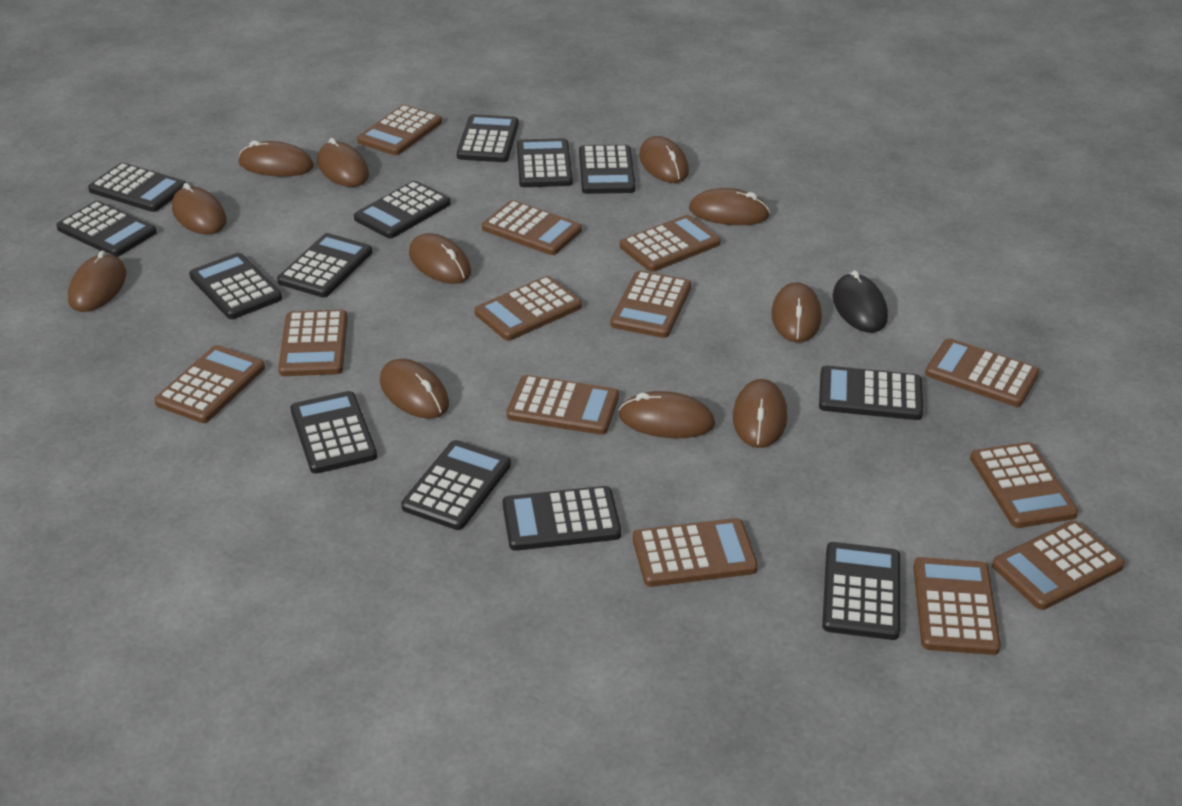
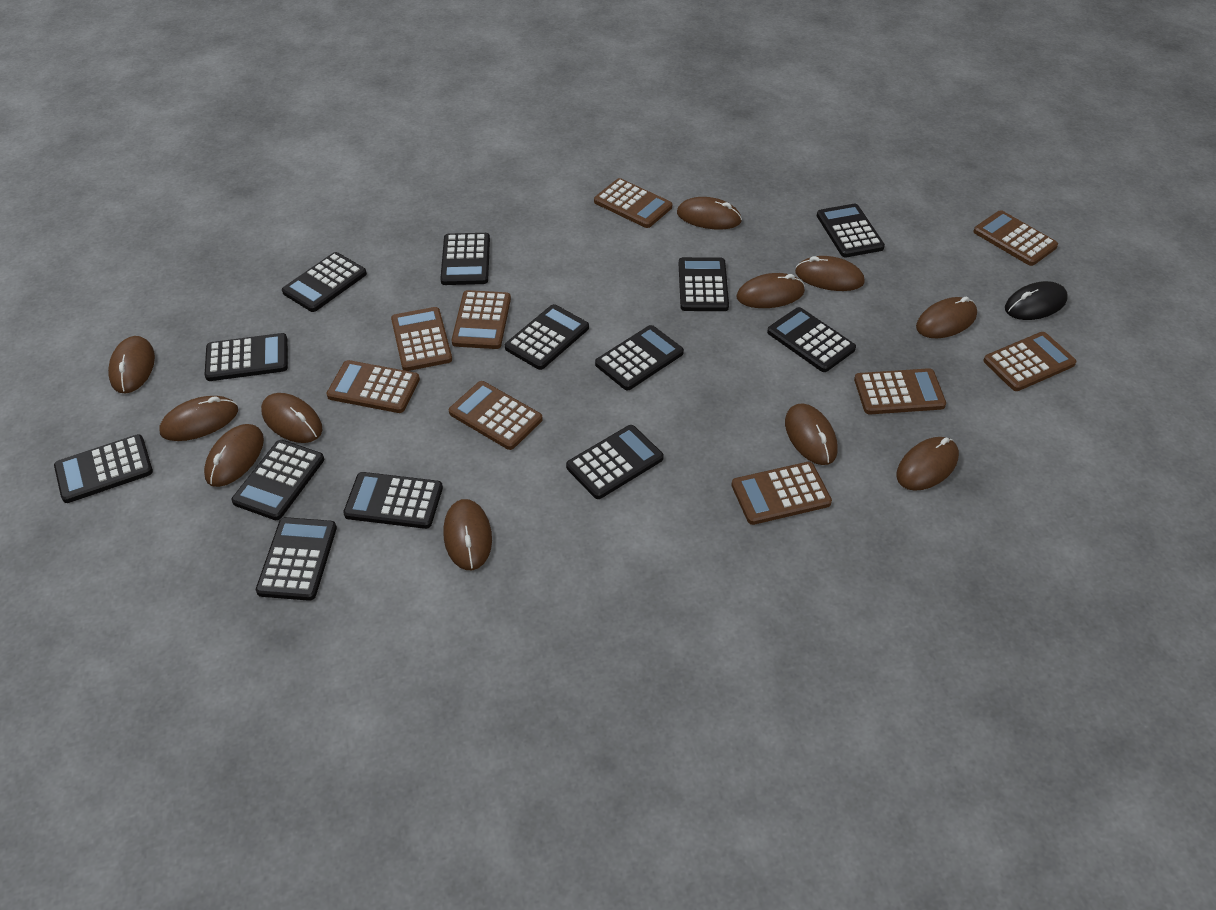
brown calculator: [154,345,265,423] [278,310,348,376] [357,105,442,155] [475,276,582,341] [482,200,582,255] [507,375,619,435] [611,271,691,338] [620,215,721,272] [633,518,758,587] [913,557,1001,655] [925,338,1039,407] [970,442,1078,528] [992,521,1125,610] = 13 -> [326,360,420,413] [391,307,452,371] [449,381,543,450] [452,290,511,349] [594,178,672,228] [731,462,832,525] [854,368,946,414] [974,210,1058,266] [983,332,1077,391] = 9

